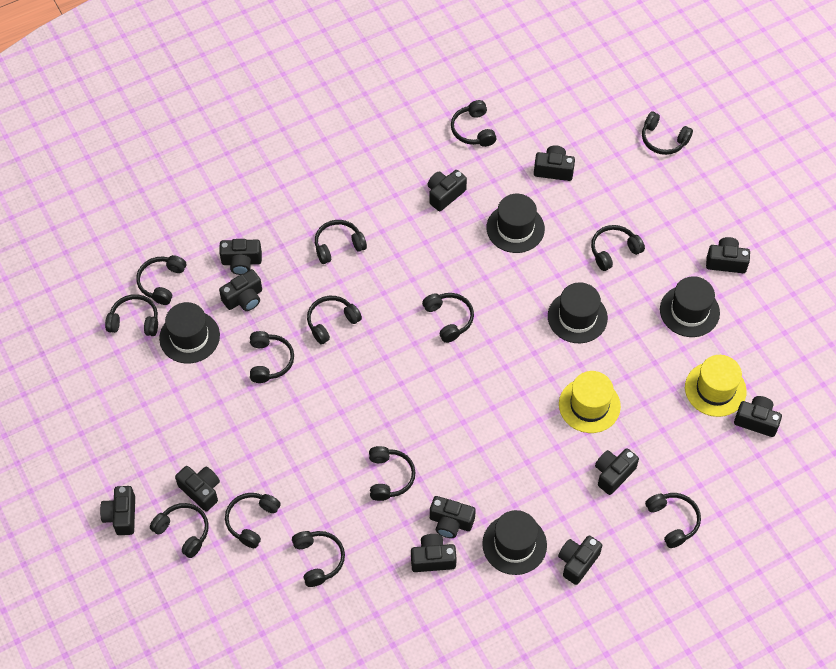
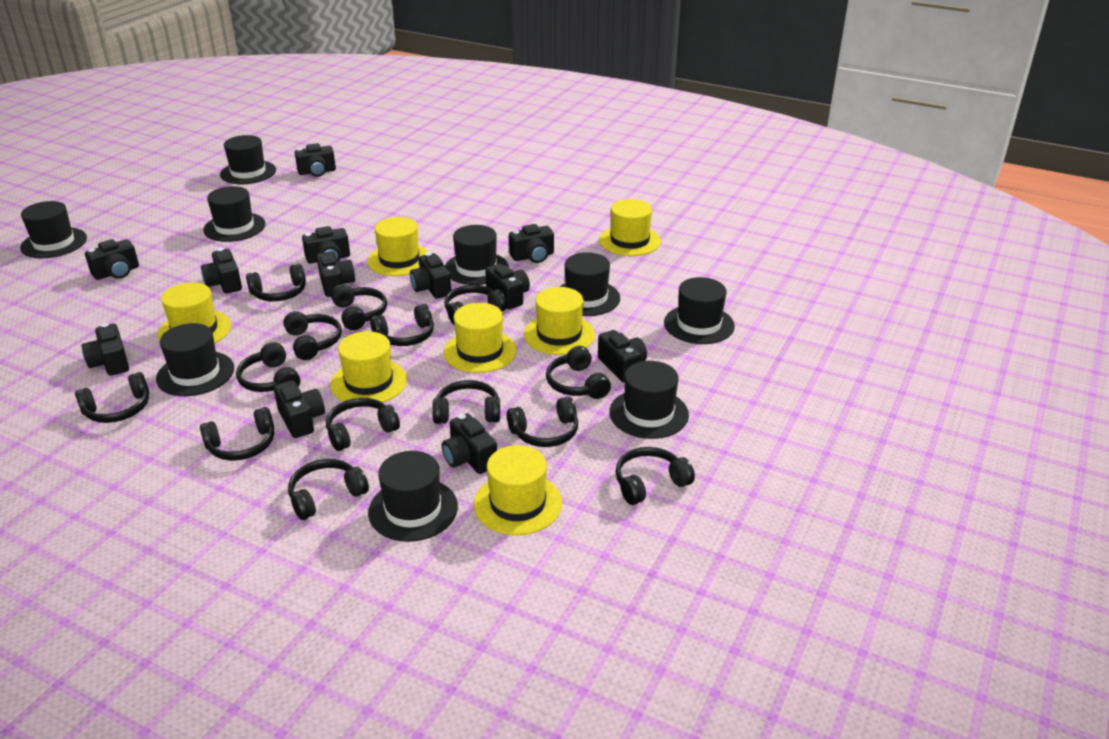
black hat: [159,302,220,364] [482,510,547,575] [487,194,545,253] [548,282,608,343] [660,276,720,337] = 5 -> [20,201,87,258] [156,323,234,396] [203,186,266,242] [220,135,276,184] [368,451,458,542] [445,225,509,285] [559,252,620,316] [609,361,689,439] [664,277,735,344] = 9
yellow hat: [559,371,621,433] [685,355,747,417] = 2 -> [158,282,231,343] [330,331,407,403] [367,217,429,276] [443,303,517,373] [474,445,562,535] [524,287,595,355] [599,199,661,256] = 7

